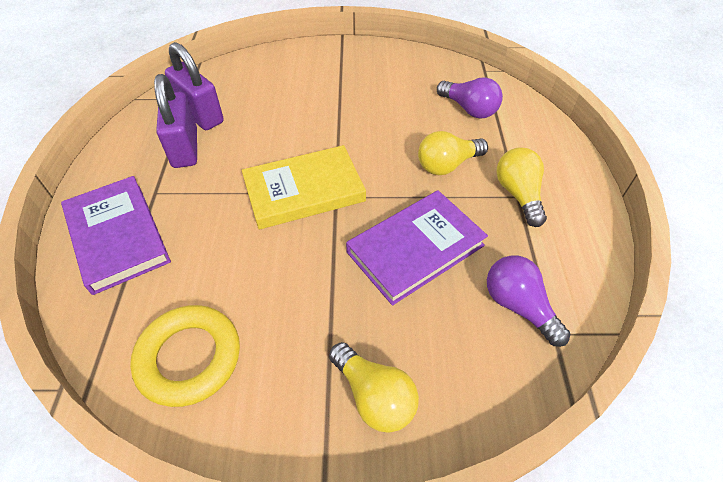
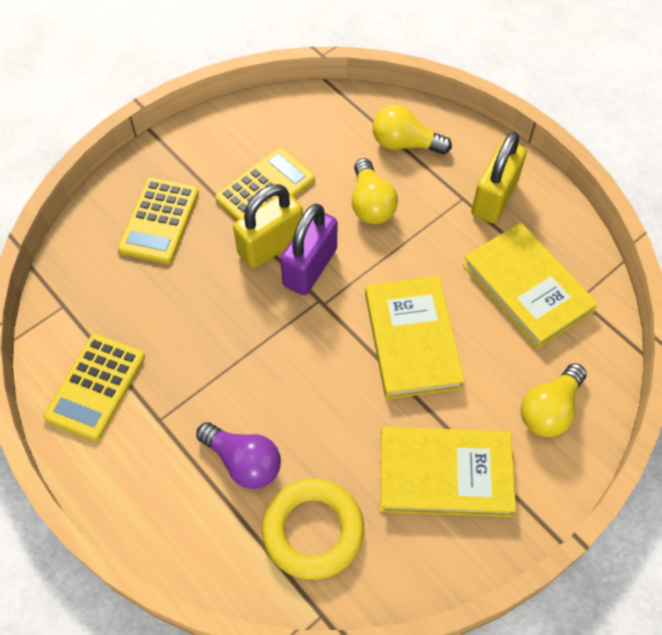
purple book: [61,176,171,295] [346,190,488,306] = 2 -> none = 0
purple light bulb: [437,77,503,119] [487,255,570,347] = 2 -> [196,422,281,489] = 1
purple padlock: [154,74,197,168] [165,42,224,130] = 2 -> [280,204,337,295] = 1
yellow book: [242,145,366,230] = 1 -> [365,276,465,399] [380,427,516,517] [463,222,598,349] = 3
yellow calculator: none = 0 -> [43,334,145,441] [118,177,199,264] [215,148,315,220] = 3
yellow padlock: none = 0 -> [233,184,303,269] [471,132,527,223] = 2

